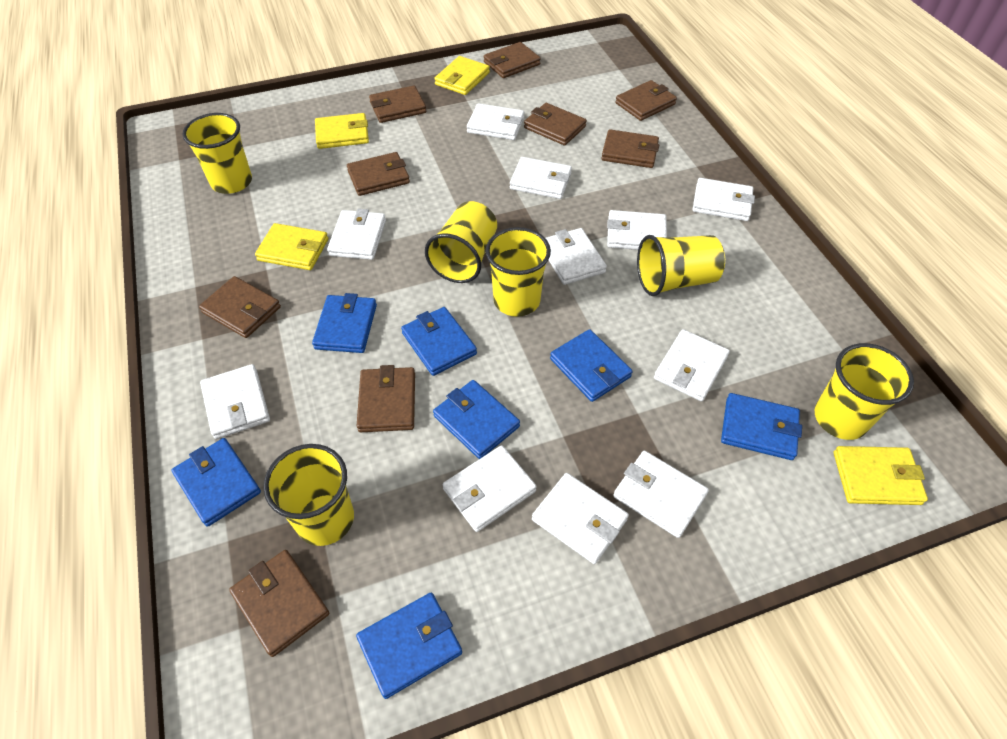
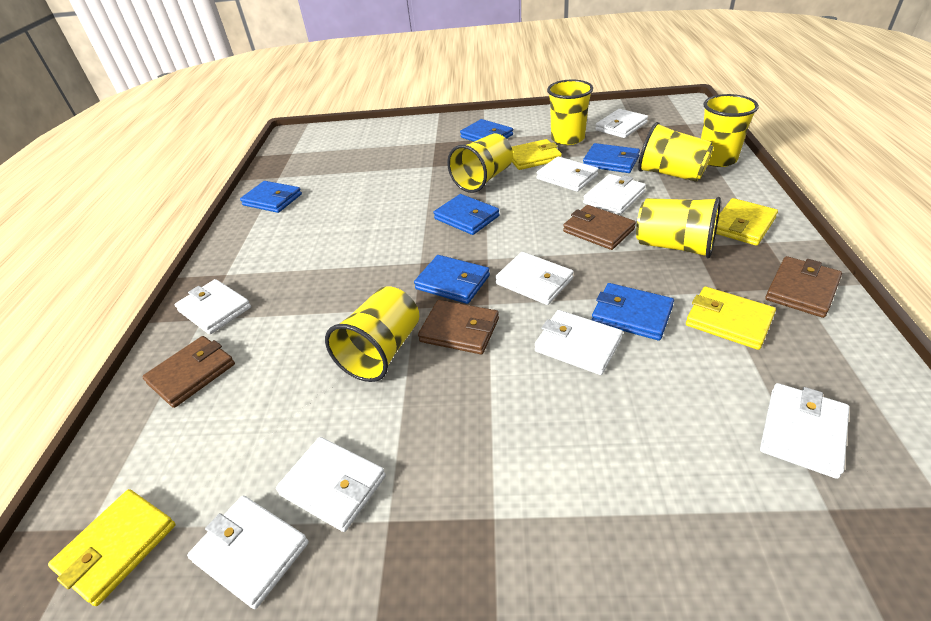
blue wallet: [171,438,261,527] [312,293,377,353] [356,593,462,699] [401,307,477,376] [433,380,520,459] [550,329,633,402] [721,393,802,460] = 7 -> [240,181,302,213] [414,255,490,304] [433,194,500,235] [460,119,513,142] [583,143,640,173] [592,283,674,341] = 6
brown wallet: [199,276,281,338] [229,550,329,657] [347,152,410,196] [357,365,415,432] [369,85,426,123] [484,42,541,78] [524,103,587,145] [601,129,659,168] [615,80,677,121] = 9 -> [142,336,235,408] [418,300,499,354] [563,205,636,250] [765,256,842,318] = 4
white wallet: [200,364,270,439] [327,208,386,260] [443,445,537,532] [467,103,524,140] [510,157,572,199] [532,473,629,564] [546,228,607,285] [607,210,667,250] [613,451,709,538] [654,329,730,401] [693,178,755,221] = 11 -> [175,279,251,334] [187,495,309,609] [276,437,386,532] [495,252,574,305] [535,310,623,375] [537,156,599,192] [583,174,646,215] [595,109,648,138] [760,383,849,479] = 9

